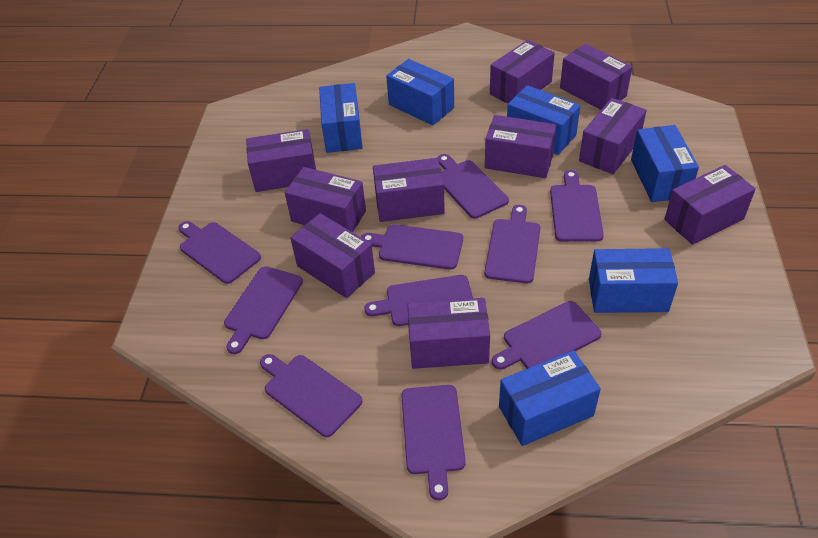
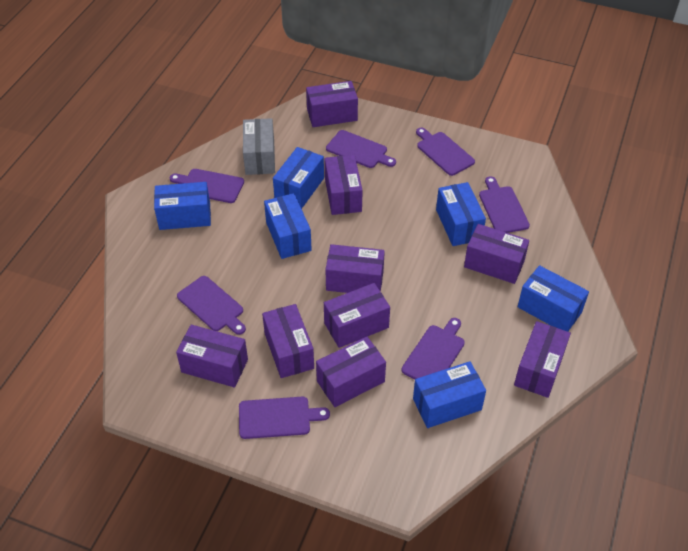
grey box: none = 0 -> [243,118,275,175] = 1
purple box: [246,129,316,192] [285,167,366,232] [290,213,375,298] [373,158,445,222] [407,298,490,369] [485,115,557,178] [490,40,555,104] [560,44,632,110] [579,98,647,174] [664,165,756,245] = 10 -> [176,325,248,387] [262,304,314,378] [306,81,358,127] [316,336,386,407] [324,283,390,348] [325,155,363,215] [325,244,385,293] [464,224,529,284] [514,321,571,398] = 9
purple cutting board: [178,221,261,284] [224,266,303,354] [260,354,362,437] [361,224,463,270] [364,275,473,326] [401,385,466,500] [437,154,509,219] [484,205,540,283] [492,301,601,370] [550,170,604,242] = 10 -> [170,169,244,203] [177,276,246,335] [239,397,330,439] [326,130,396,168] [402,318,465,379] [416,128,475,176] [479,176,530,233] = 7

